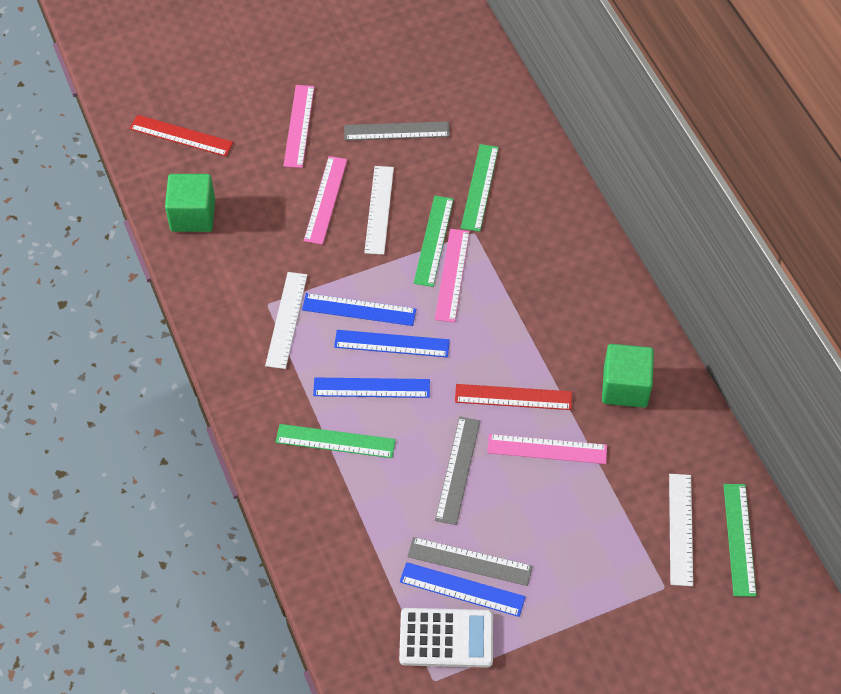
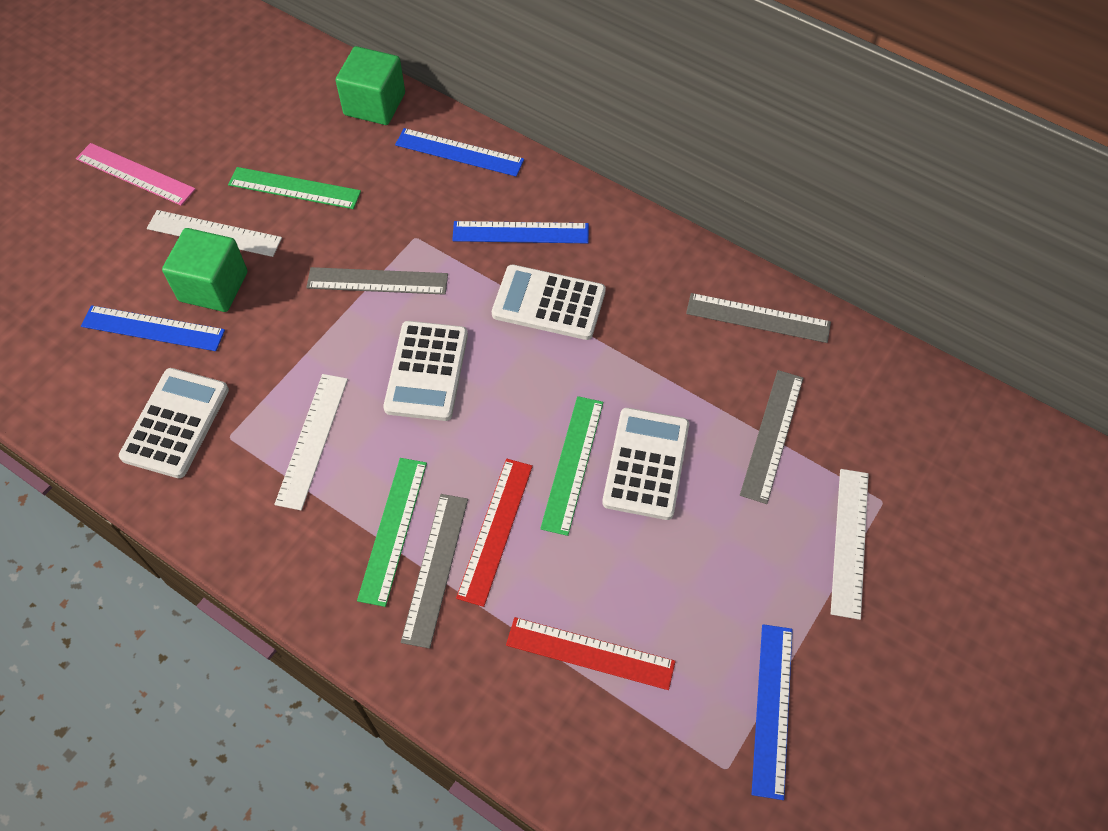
green ruler: [276,424,396,458] [414,196,454,287] [461,144,499,232] [724,484,756,597] = 4 -> [228,167,361,209] [357,458,427,607] [540,396,603,536] = 3
grey ruler: [344,121,450,140] [407,537,533,586] [435,417,480,525] = 3 -> [306,267,448,295] [401,494,468,649] [686,293,831,343] [740,370,803,504] = 4
pink ruler: [283,85,314,168] [304,156,347,245] [435,229,470,323] [487,434,607,464] = 4 -> [76,143,196,206] = 1
white calculator: [399,608,493,668] = 1 -> [119,368,229,478] [383,321,468,421] [492,265,606,340] [602,408,689,520] = 4

